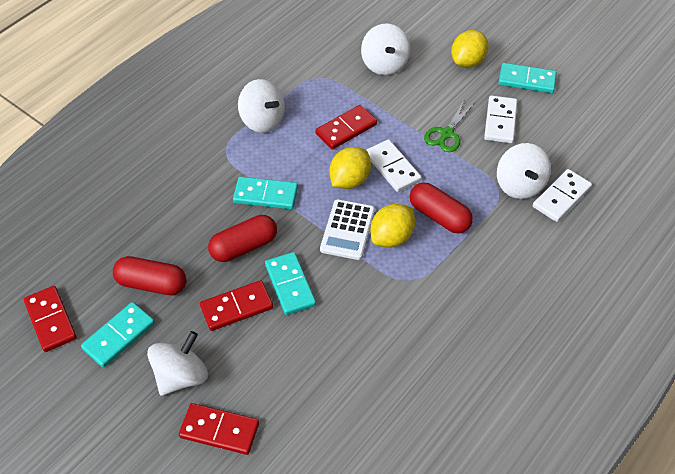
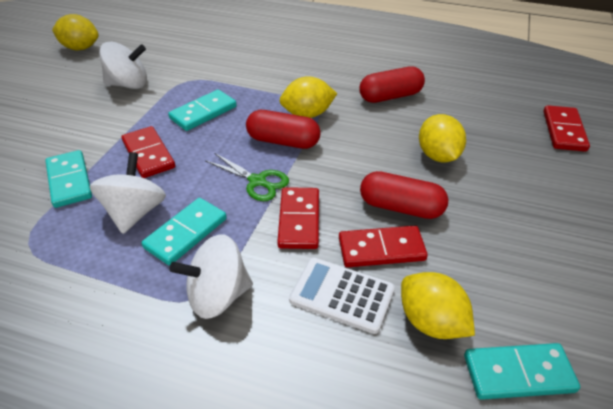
white domino: [366,139,422,192] [484,95,517,143] [533,169,592,222] = 3 -> none = 0
white spinning top: [147,331,208,396] [238,79,285,133] [361,24,410,75] [497,143,551,199] = 4 -> [90,152,166,234] [99,42,147,89] [169,234,253,319] = 3
yellow lemon: [329,147,371,189] [370,204,415,247] [451,30,489,68] = 3 -> [52,14,99,50] [280,76,337,118] [401,272,475,339] [419,114,466,162] = 4

